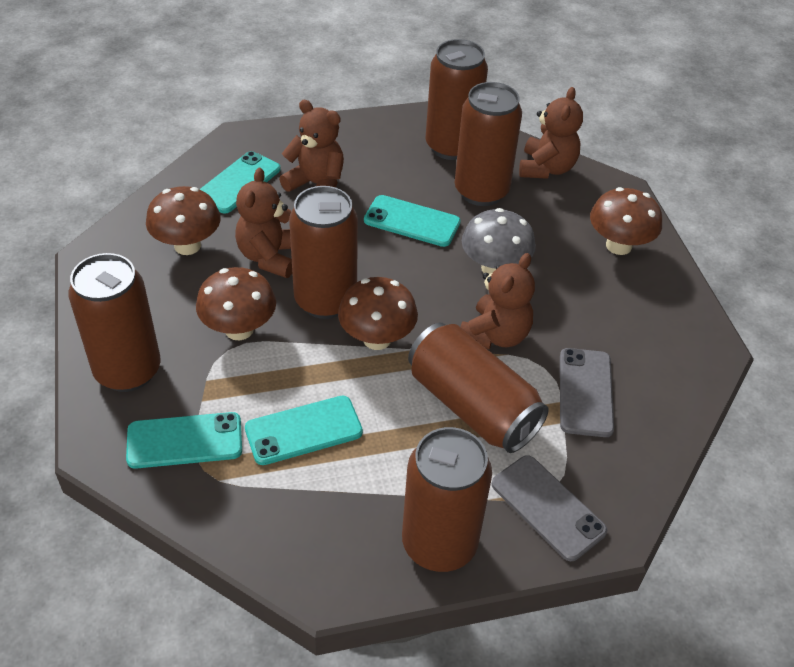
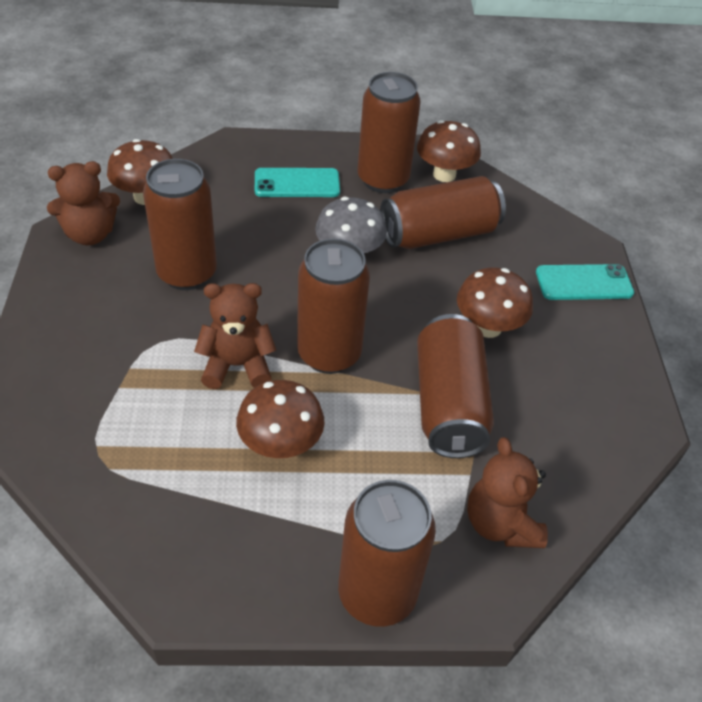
brown teddy bear: [235,168,292,278] [279,100,344,192] [460,253,535,349] [519,87,583,179] = 4 -> [47,161,120,245] [194,283,276,389] [467,437,548,548] = 3
grey phone: [492,455,607,561] [560,348,614,437] = 2 -> none = 0
turquoise phone: [126,412,242,469] [200,151,280,213] [245,396,363,465] [364,195,461,247] = 4 -> [255,168,340,197] [536,264,634,300] = 2

